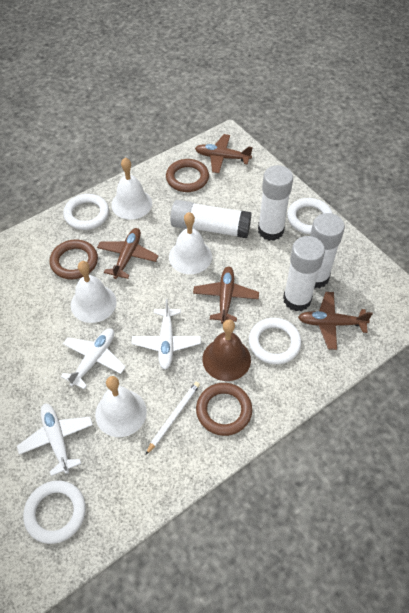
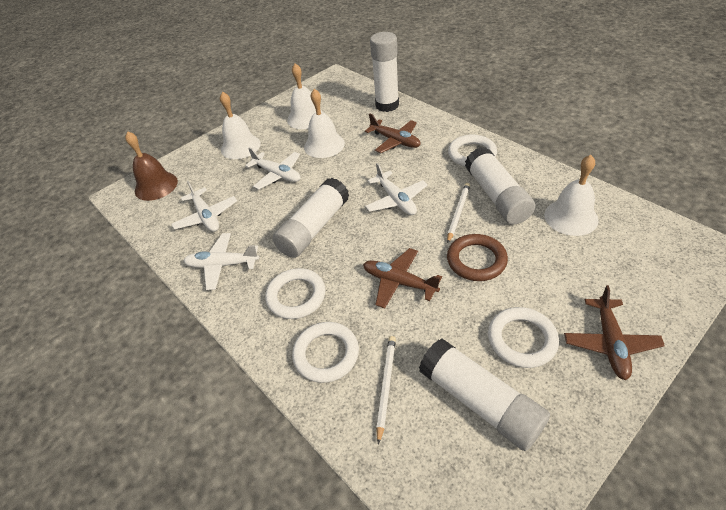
brown plane: [97,228,159,279] [193,266,259,324] [195,134,253,173] [298,292,373,350] = 4 -> [363,248,442,309] [365,114,421,153] [564,285,665,380] = 3
brown ring: [50,240,98,279] [166,159,209,192] [196,383,252,436] = 3 -> [447,234,508,281] = 1
white pencil: [145,382,200,455] = 1 -> [376,336,396,445] [447,183,470,243] = 2
white plane: [17,404,93,476] [61,329,126,390] [131,299,201,369] = 3 -> [171,181,237,232] [184,233,259,290] [245,147,301,190] [365,163,428,215] = 4

